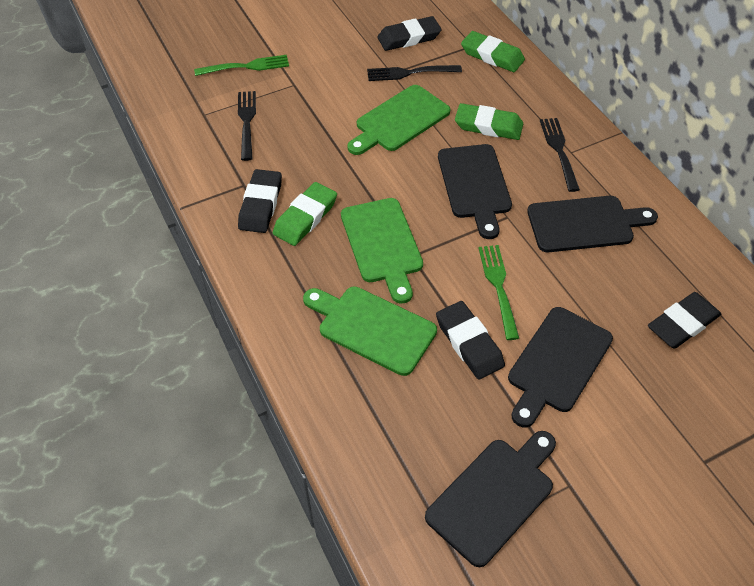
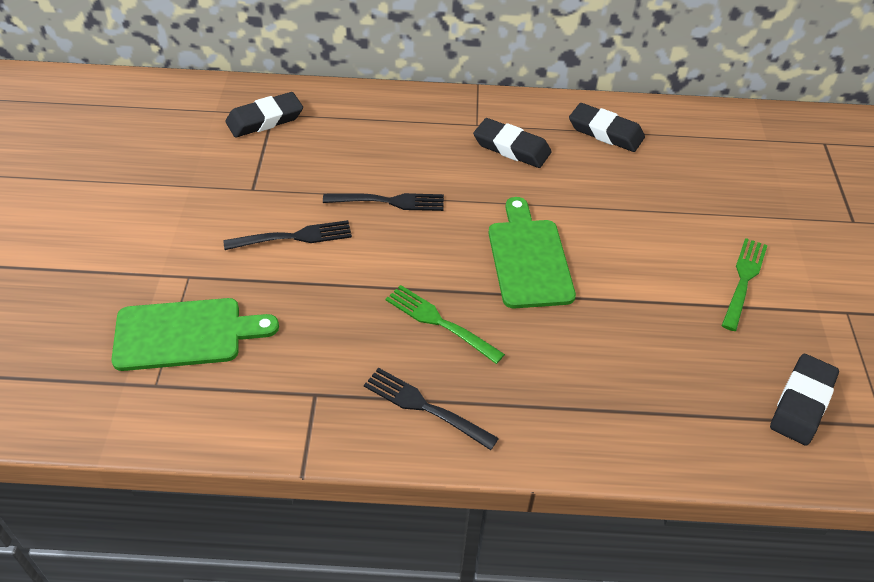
black cutting board: [425,431,556,567] [438,144,512,239] [508,307,613,427] [527,196,658,252] = 4 -> none = 0
green cutting board: [303,286,437,376] [341,198,423,304] [347,85,450,155] = 3 -> [111,298,279,371] [488,197,576,309] = 2
green eraser: [273,182,337,246] [455,103,523,140] [461,31,525,72] = 3 -> none = 0

